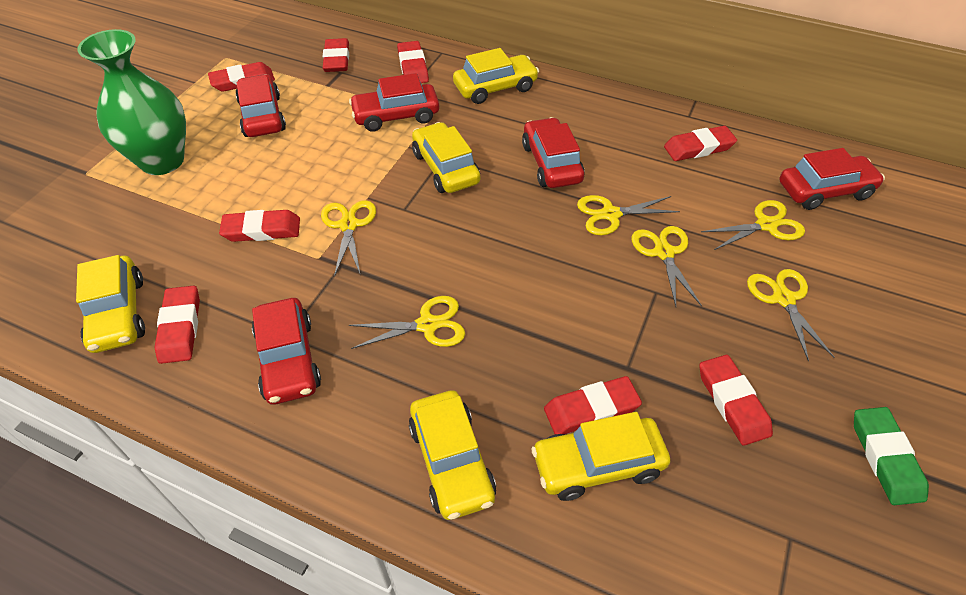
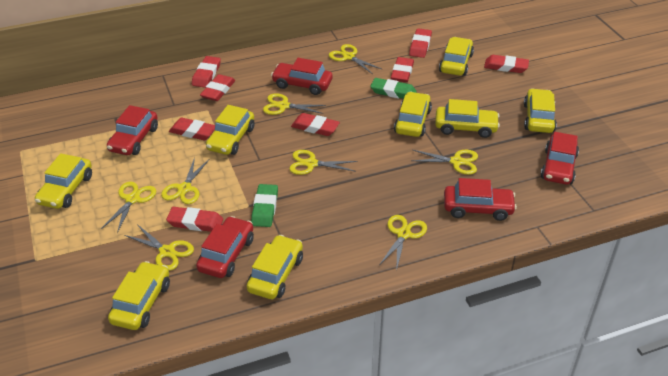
green eraser: [854,407,929,505] = 1 -> [251,184,278,227] [370,78,416,99] = 2
green vase: [78,29,186,175] = 1 -> none = 0
yellow car: [76,255,145,353] [409,390,496,520] [412,122,480,193] [453,48,539,104] [531,412,670,501] = 5 -> [35,153,92,209] [108,261,170,330] [206,105,255,155] [247,235,303,299] [394,92,432,137] [435,99,500,138] [439,37,474,76] [524,88,557,133] = 8
yellow scissors: [321,200,376,277] [349,296,465,349] [577,195,680,235] [632,226,702,307] [701,200,805,250] [747,269,835,362] = 6 -> [101,182,156,233] [124,224,194,271] [161,157,210,204] [263,93,326,115] [289,150,357,175] [329,44,382,74] [379,215,427,267] [411,150,478,175] = 8

